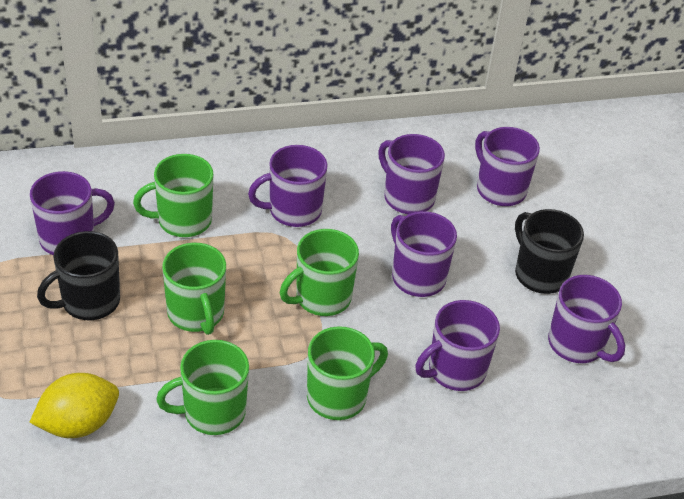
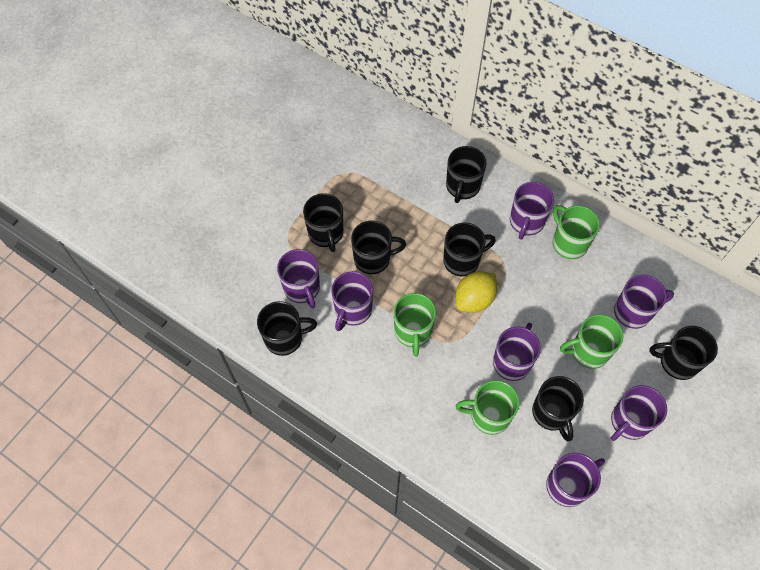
black mug: [37,231,120,320] [515,209,584,294] = 2 -> [257,301,317,356] [303,193,343,252] [351,221,406,274] [443,223,496,276] [446,146,487,203] [532,376,584,441] [649,326,718,380] = 7
green mug: [133,154,213,237] [156,340,249,435] [162,243,226,335] [280,229,359,316] [307,326,388,420] = 5 -> [394,293,436,357] [456,380,520,435] [553,205,600,259] [560,314,623,369] = 4

